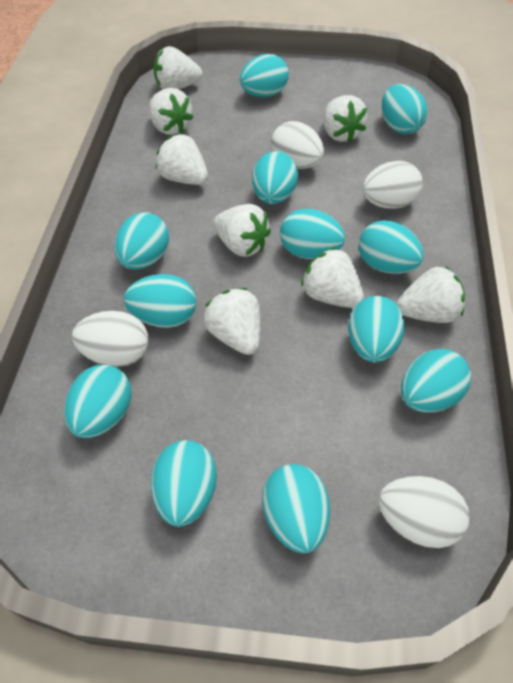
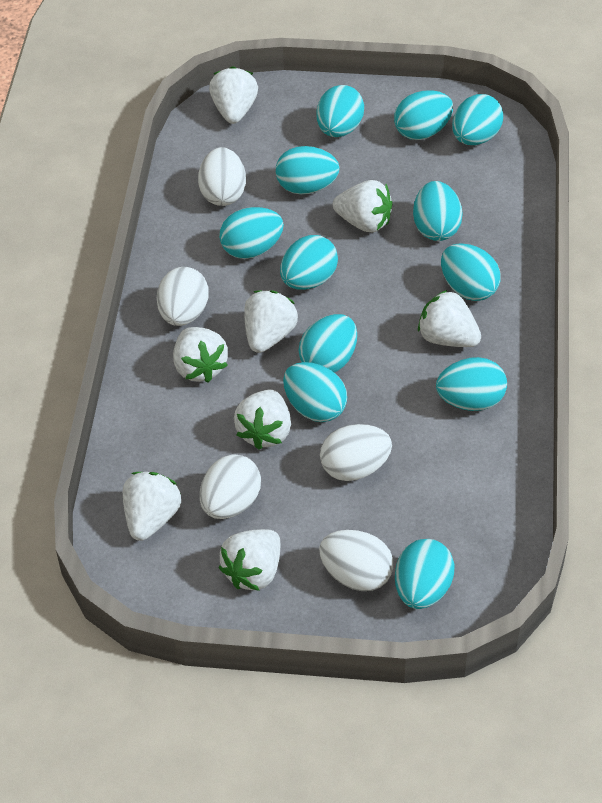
white egg: [72,311,148,367] [271,121,324,169] [363,161,423,209] [378,476,470,548] = 4 -> [157,267,209,326] [198,147,246,206] [200,454,261,519] [319,530,393,591] [320,424,392,481] = 5

